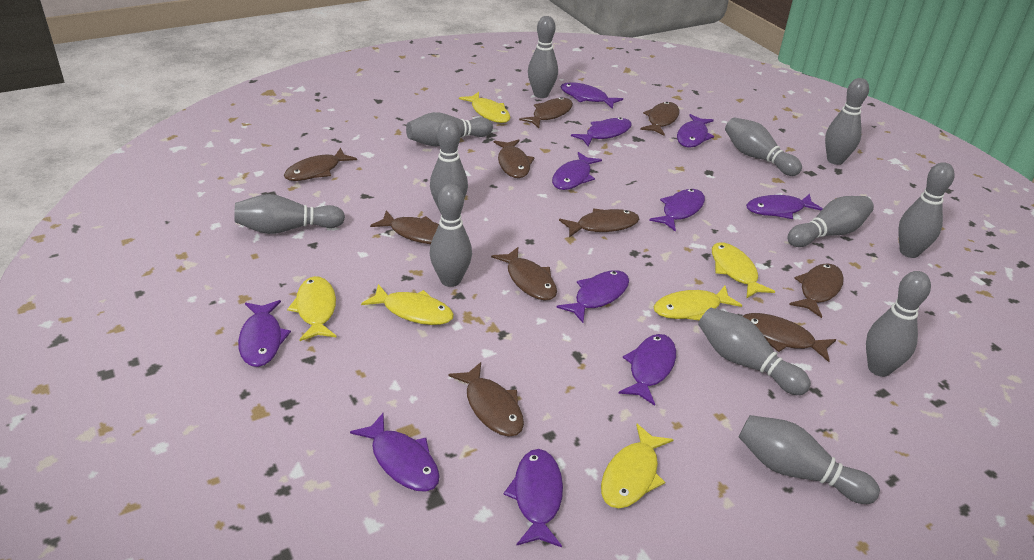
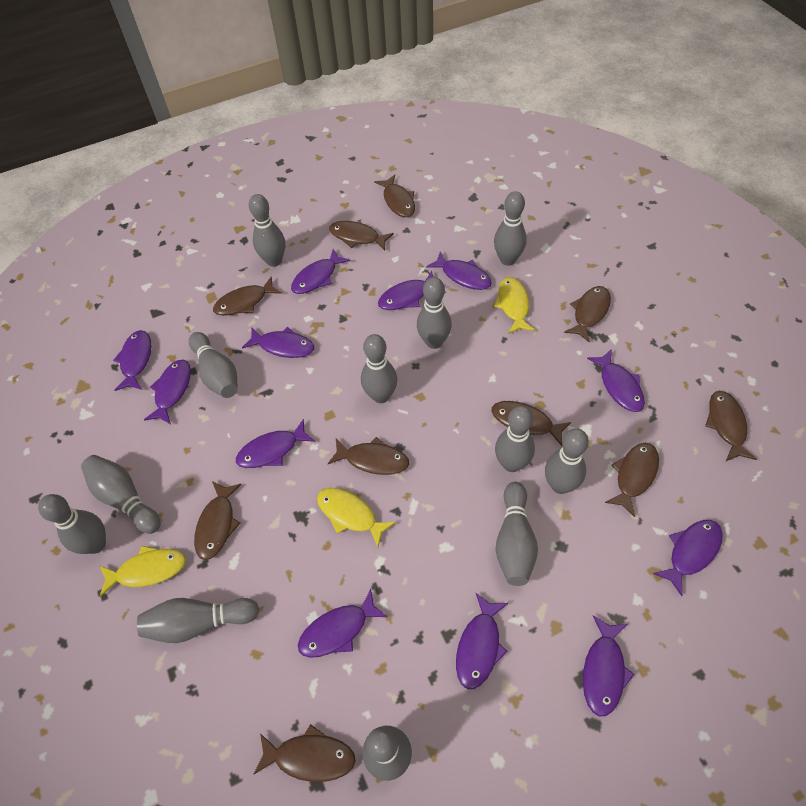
purple fish: [238,300,291,367] [350,413,440,492] [504,449,563,547] [552,152,602,190] [557,270,629,323] [561,82,623,109] [571,117,632,147] [618,334,676,406] [649,189,705,232] [677,114,714,148] [746,194,823,219] = 11 -> [113,330,152,391] [144,360,191,424] [236,419,315,468] [242,327,314,358] [291,249,350,294] [298,589,387,658] [378,271,445,310] [426,252,492,290] [456,593,508,689] [583,615,634,716] [587,349,645,412] [653,520,723,596] = 12
yellow fish: [287,276,337,341] [361,284,454,325] [459,92,511,123] [601,424,674,508] [654,286,742,321] [712,242,775,299] = 6 -> [100,546,186,597] [317,488,396,547] [494,277,535,334] = 3

